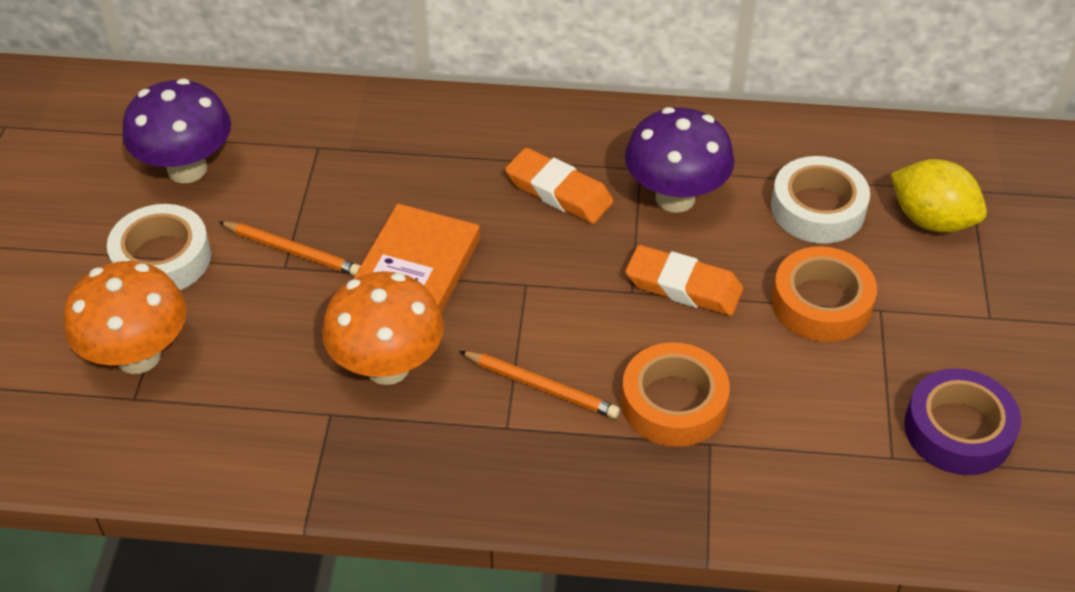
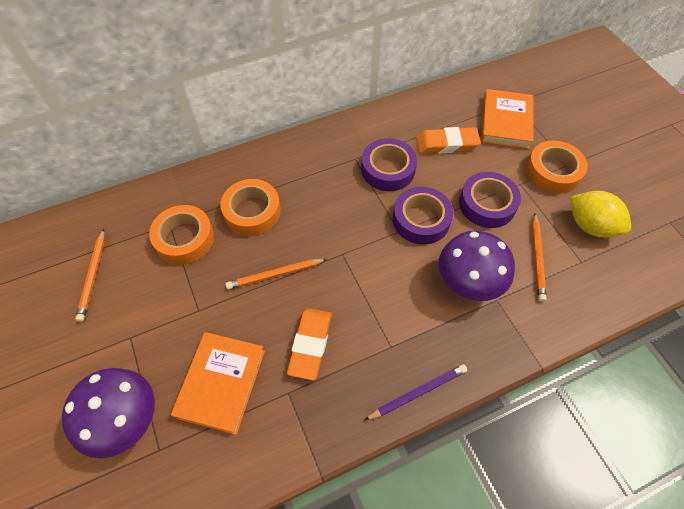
orange book: [353,204,480,313] = 1 -> [171,332,265,435] [481,89,533,149] = 2
orange mushroom: [64,261,187,374] [322,271,444,385] = 2 -> none = 0
orange pencil: [219,222,361,276] [460,351,620,419] = 2 -> [75,229,105,322] [226,259,327,290] [532,213,547,302] = 3
orange tape: [622,342,730,447] [772,247,877,342] = 2 -> [149,205,214,265] [220,179,281,236] [526,140,588,194] = 3
purple pencil: none = 0 -> [364,364,467,421] = 1
purple tape: [904,368,1021,475] = 1 -> [361,138,417,191] [393,187,453,245] [459,172,521,228] = 3
white tape: [107,204,211,290] [771,156,870,244] = 2 -> none = 0

